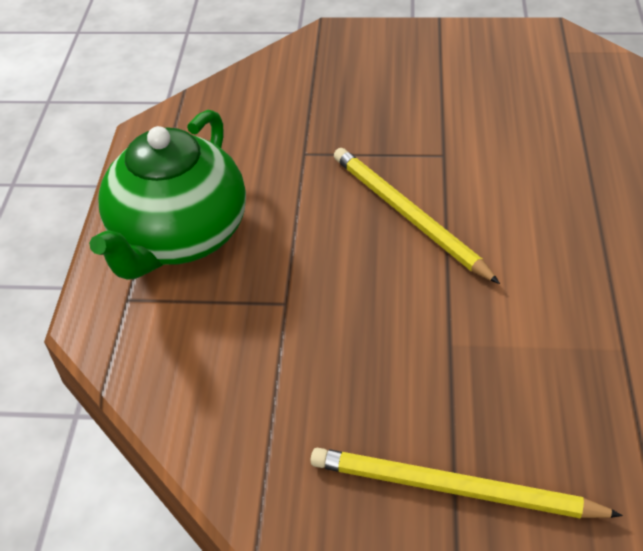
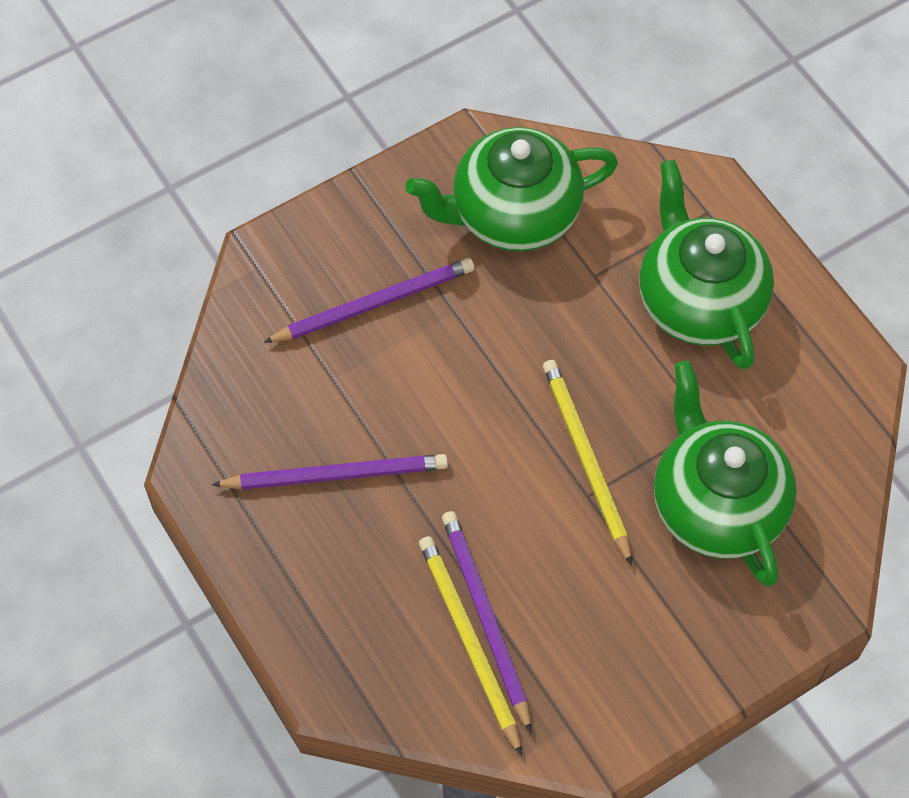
green teapot: [89,110,246,280] = 1 -> [405,127,618,251] [639,159,774,370] [654,361,797,587] = 3
purple pencil: none = 0 -> [212,454,448,490] [263,258,474,343] [442,511,531,733] = 3

